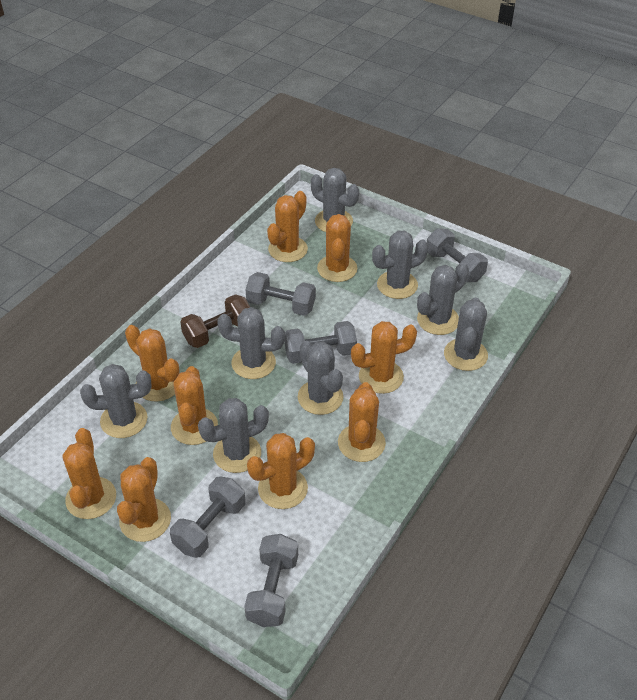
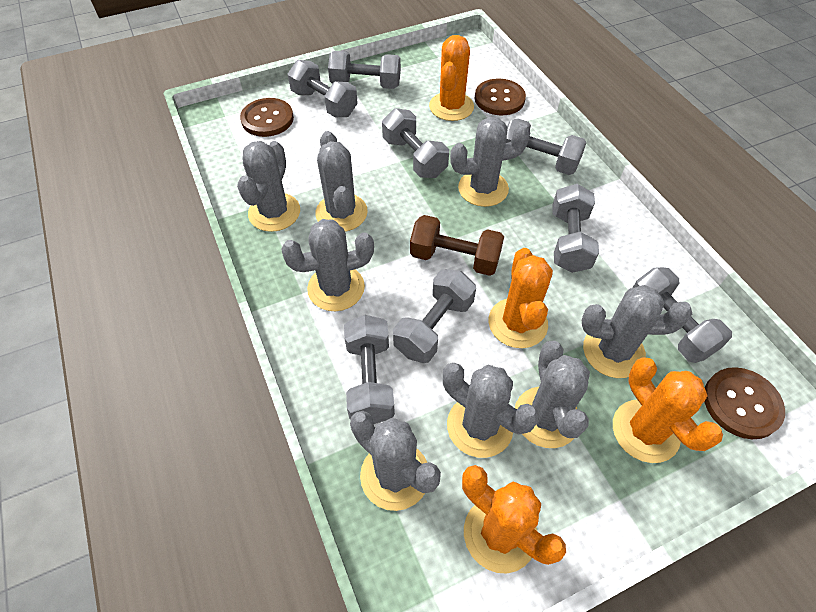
brown button: none = 0 -> [240,98,294,137] [475,79,526,115] [704,367,785,439] = 3
grey dumbbell: [170,477,245,558] [244,534,298,627] [245,272,316,316] [284,321,357,364] [427,228,488,282] = 5 -> [288,60,358,117] [328,51,401,89] [344,315,395,424] [382,108,449,178] [393,269,476,363] [506,118,587,175] [552,184,599,273] [633,267,732,363] = 8
orange cactus: [63,428,116,519] [117,457,171,542] [125,325,179,402] [171,366,218,445] [247,433,315,509] [267,191,308,262] [317,214,357,282] [338,382,386,462] [351,321,417,394] = 9 -> [429,35,474,121] [462,465,566,573] [488,248,553,348] [613,357,723,463] = 4

